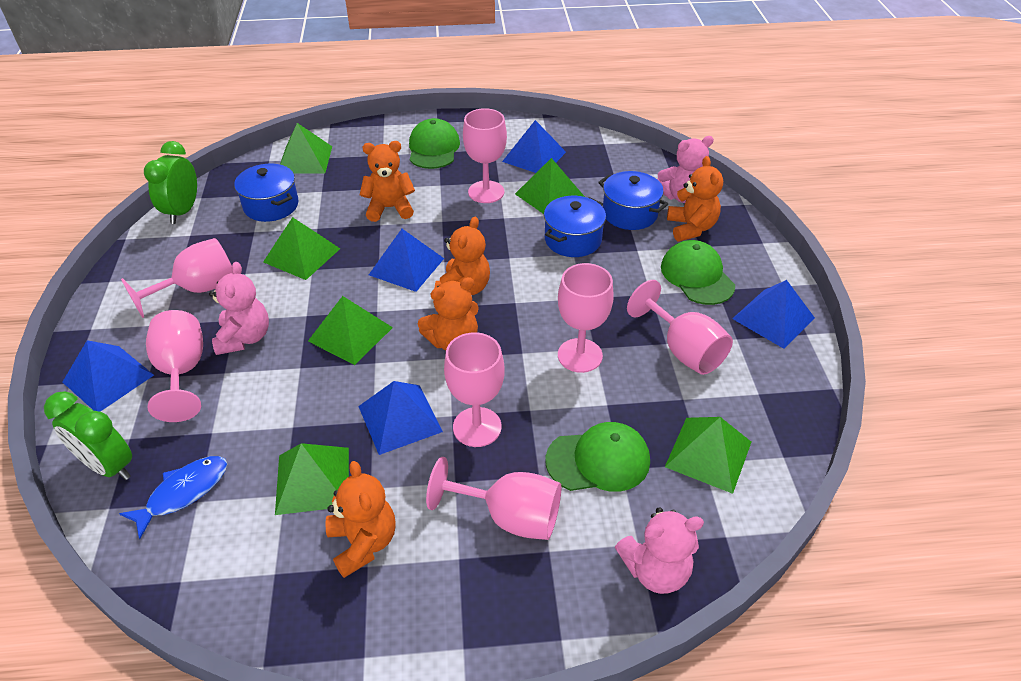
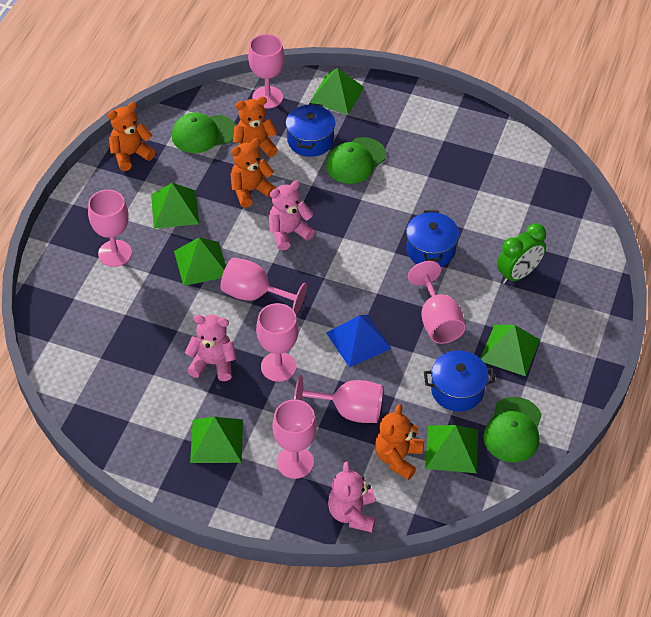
blue fish: [119,456,227,539] = 1 -> none = 0
blue pyramid: [63,340,154,412] [358,381,443,455] [369,229,444,292] [502,120,566,173] [732,280,815,349] = 5 -> [326,315,392,368] = 1
green clock: [44,391,132,480] [144,141,197,224] = 2 -> [497,223,546,284] = 1
orange teddy bear: [325,461,396,578] [360,141,415,222] [418,277,479,350] [435,217,490,295] [667,156,723,241] = 5 -> [107,102,155,171] [230,138,276,208] [233,97,278,157] [375,404,423,480] = 4

